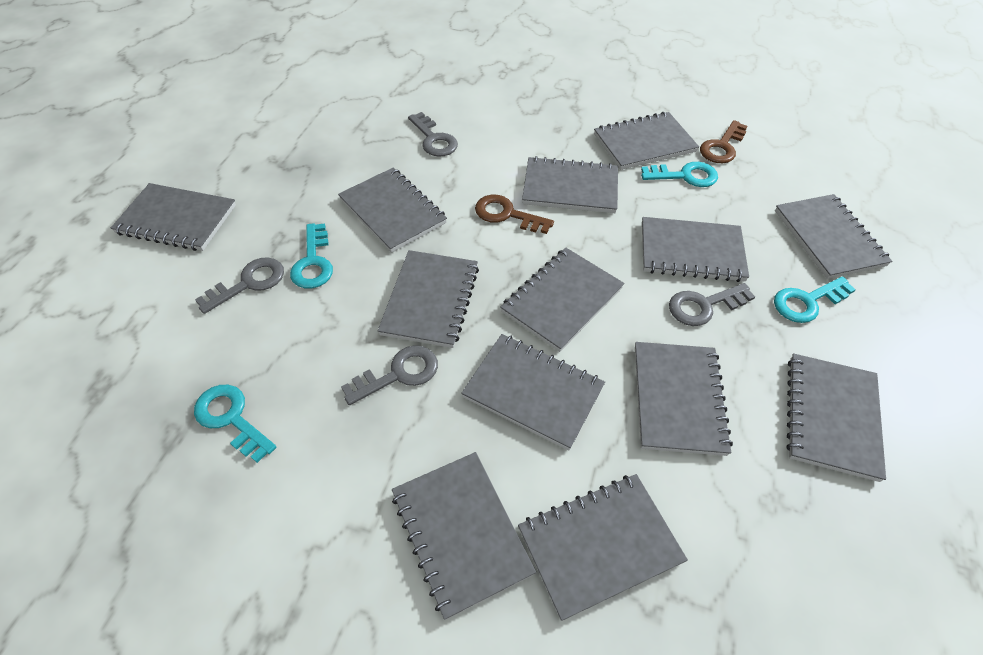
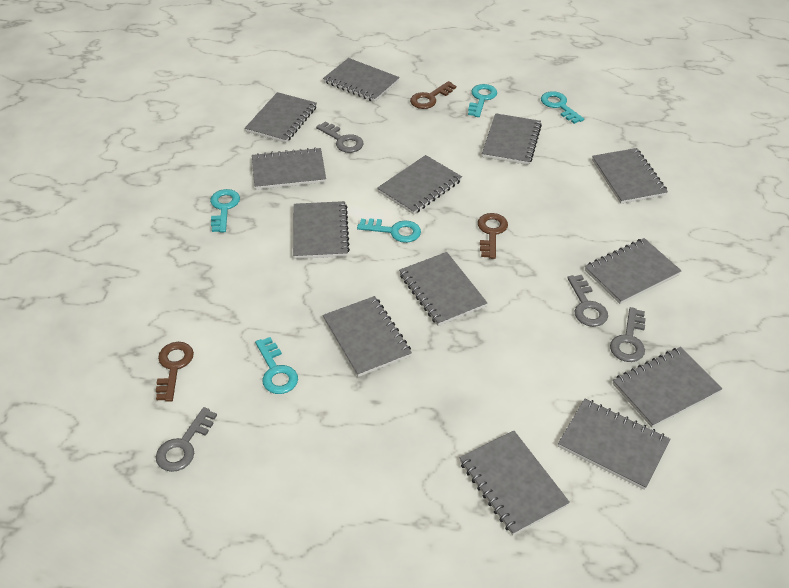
brown key: [475,195,554,234] [700,120,748,163] = 2 -> [156,342,194,402] [410,81,456,109] [478,213,508,259] = 3
turquoise key: [194,385,276,463] [290,223,333,288] [641,162,718,187] [774,276,856,323] = 4 -> [210,189,240,233] [255,337,298,394] [357,218,421,243] [468,84,497,117] [541,91,584,124] = 5

